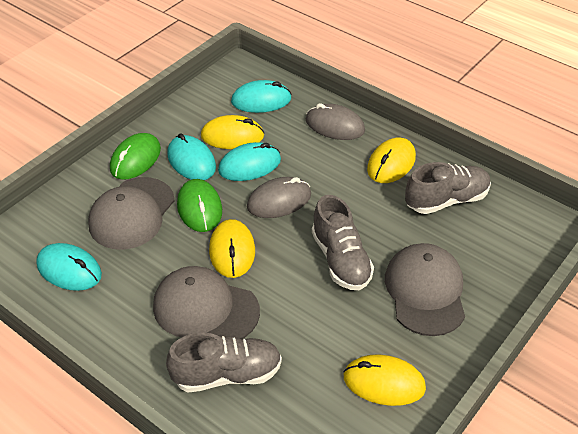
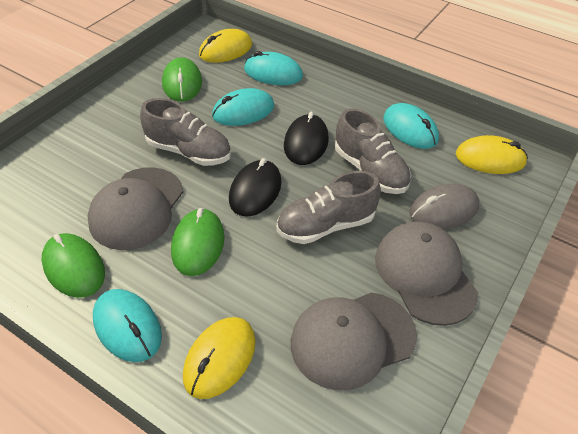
black mouse: none = 0 -> [229,158,282,217] [284,112,329,165] = 2
green mouse: [110,133,161,180] [177,179,222,232] = 2 -> [41,233,105,298] [162,57,202,102] [171,208,224,276] = 3
grey mouse: [247,177,311,218] [306,103,365,140] = 2 -> [410,184,480,229] = 1
yellow mouse: [201,115,264,149] [209,219,255,278] [343,354,426,406] [367,138,416,183] = 4 -> [183,317,256,399] [199,29,252,63] [456,135,528,174] = 3

